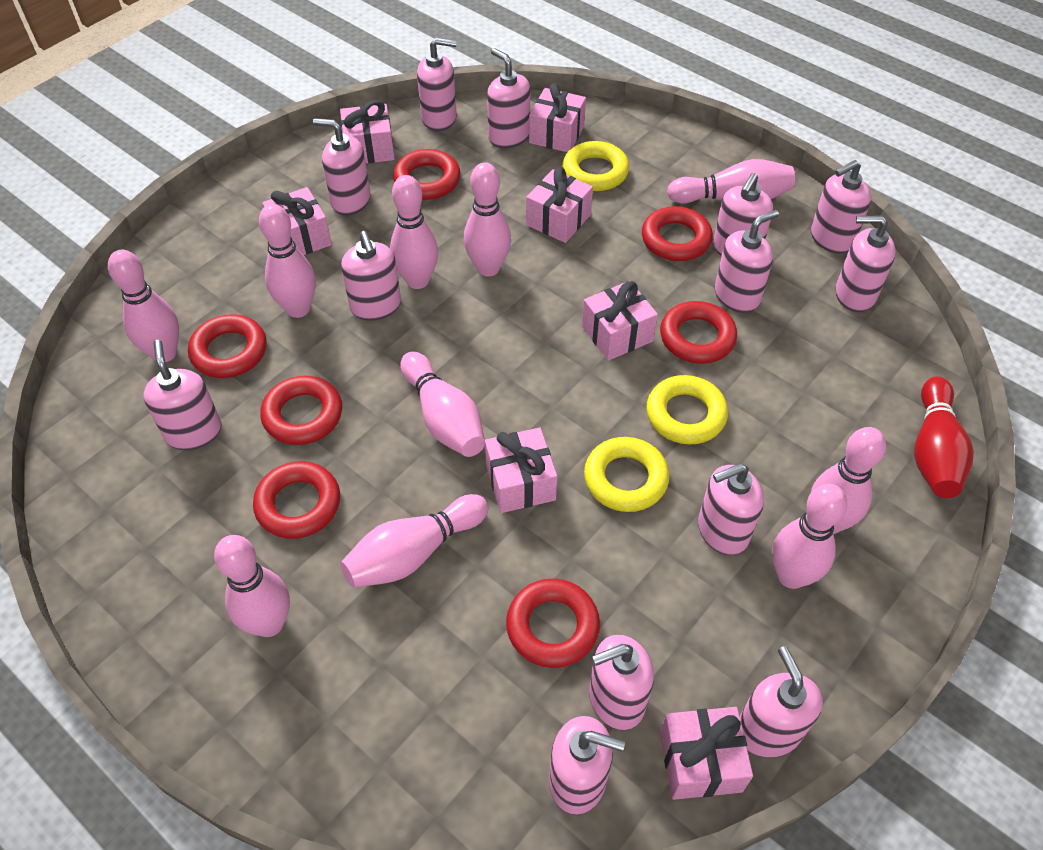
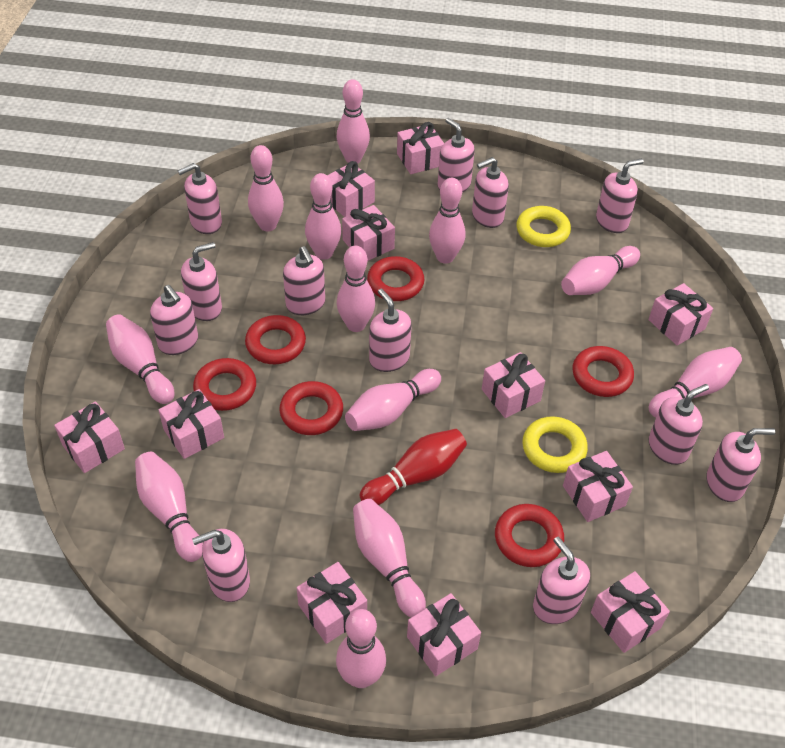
pink bowling pin: [108,250,179,362] [214,535,290,637] [259,204,316,318] [340,494,489,588] [390,175,438,289] [400,352,485,457] [464,163,511,277] [667,159,795,203] [772,484,847,589] [811,427,886,534] = 10 -> [106,314,175,404] [135,452,203,562] [248,145,284,231] [305,173,341,260] [336,609,386,688] [337,79,370,164] [337,246,375,332] [345,369,441,431] [353,499,426,618] [429,178,465,264] [561,246,640,295] [649,347,742,417] = 12
pink gift: [262,187,332,255] [340,100,395,163] [485,428,557,513] [526,167,593,243] [529,83,586,152] [582,281,658,361] [660,707,753,800] = 7 -> [54,401,125,473] [158,389,224,459] [297,562,367,644] [327,161,375,217] [342,205,395,261] [397,122,444,174] [407,593,481,676] [482,352,545,418] [563,451,633,522] [591,571,670,653] [648,283,713,345] = 11
pink soap dispenser: [143,340,221,450] [313,118,371,215] [341,231,401,321] [417,38,457,131] [487,48,530,148] [549,716,625,815] [589,635,654,730] [698,463,764,555] [713,173,773,256] [715,210,779,313] [740,646,823,758] [811,160,871,254] [835,216,896,312] = 13 -> [150,285,198,355] [178,163,222,234] [181,242,222,321] [192,529,250,602] [283,246,325,315] [369,288,412,372] [438,118,475,193] [472,157,509,228] [533,537,590,624] [596,158,644,233] [649,384,709,465] [706,428,776,502] = 12
red ring: [188,314,267,378] [253,461,340,539] [260,376,342,445] [393,149,461,200] [506,578,600,668] [642,206,713,261] [660,301,737,364] = 7 -> [193,358,256,411] [245,315,306,364] [279,381,343,435] [367,256,425,301] [495,504,564,567] [572,346,634,397] = 6
yellow ring: [562,141,629,191] [584,437,669,512] [646,375,728,445] = 3 -> [516,206,571,247] [522,416,588,473] = 2

